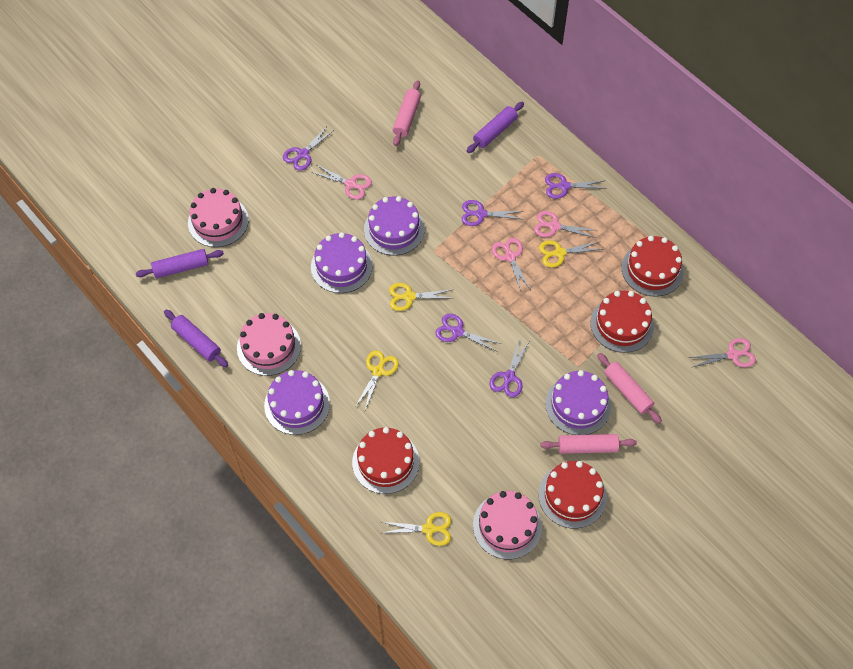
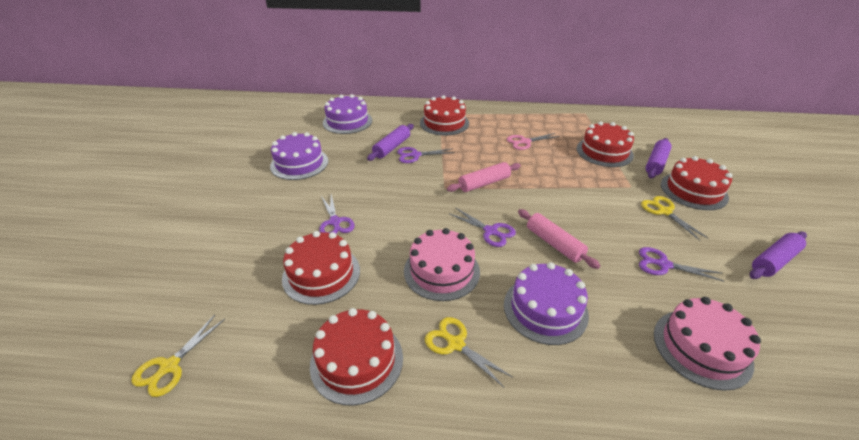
pink cake: [188,188,249,247] [237,313,301,376] [473,491,542,559] = 3 -> [404,228,480,301] [654,297,761,391] = 2
pink rolling pin: [393,80,421,146] [540,434,637,454] [597,353,662,423] = 3 -> [447,162,521,192] [518,209,600,269] = 2
pink scissors: [311,165,372,200] [492,238,531,291] [534,211,596,238] [689,338,756,367] = 4 -> [507,133,560,150] = 1
purple cake: [264,370,330,435] [311,232,373,293] [364,196,425,255] [545,370,611,435] = 4 -> [270,132,328,180] [323,94,372,134] [504,262,589,345] = 3
purple scissors: [283,126,334,171] [435,314,501,351] [462,200,524,226] [489,338,529,397] [545,173,604,199] = 5 -> [319,194,355,233] [397,147,455,163] [449,207,516,247] [639,247,725,282] = 4
red cake: [352,427,419,494] [538,461,607,528] [590,291,654,353] [622,236,684,297] = 4 -> [282,231,360,305] [310,308,403,406] [420,95,469,135] [577,121,634,167] [661,156,733,210] = 5
yellow scissors: [355,350,399,410] [382,512,451,546] [389,283,451,311] [539,240,603,268] = 4 -> [131,315,225,397] [425,317,512,387] [641,196,708,241] = 3

